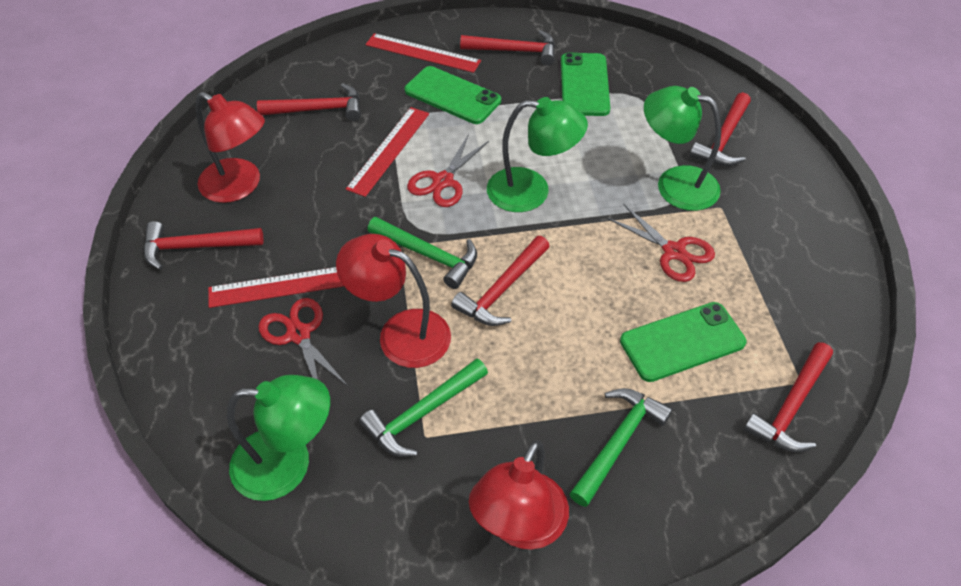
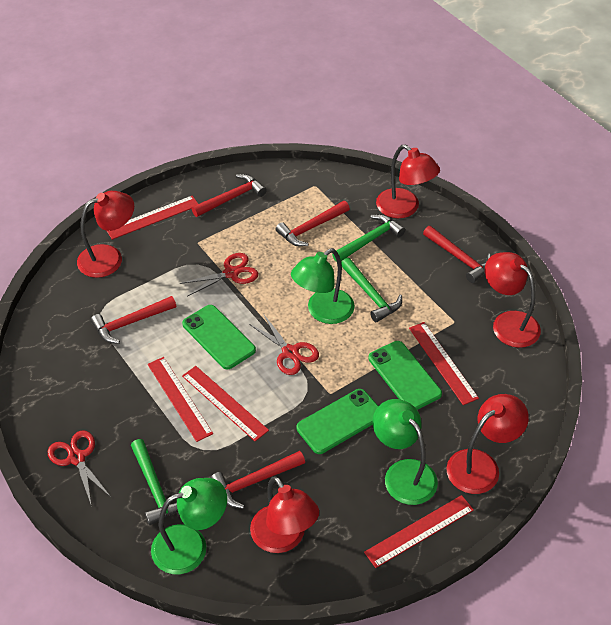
red hammer: [144,221,264,270] [257,83,361,121] [451,236,550,326] [460,30,555,65] [690,92,751,166] [744,342,833,452] = 6 -> [90,296,176,344] [192,174,267,217] [210,451,305,509] [275,201,350,247] [423,226,491,283] = 5
red lamp: [196,92,265,203] [336,234,451,368] [469,441,569,549] = 3 -> [77,191,134,278] [250,476,319,553] [376,145,440,218] [446,394,529,494] [485,252,541,348] = 5
red ruler: [208,267,344,308] [346,107,429,197] [365,33,481,73] = 3 -> [107,196,198,240] [148,357,213,442] [182,366,269,441] [364,495,474,568] [409,322,479,405] = 5

